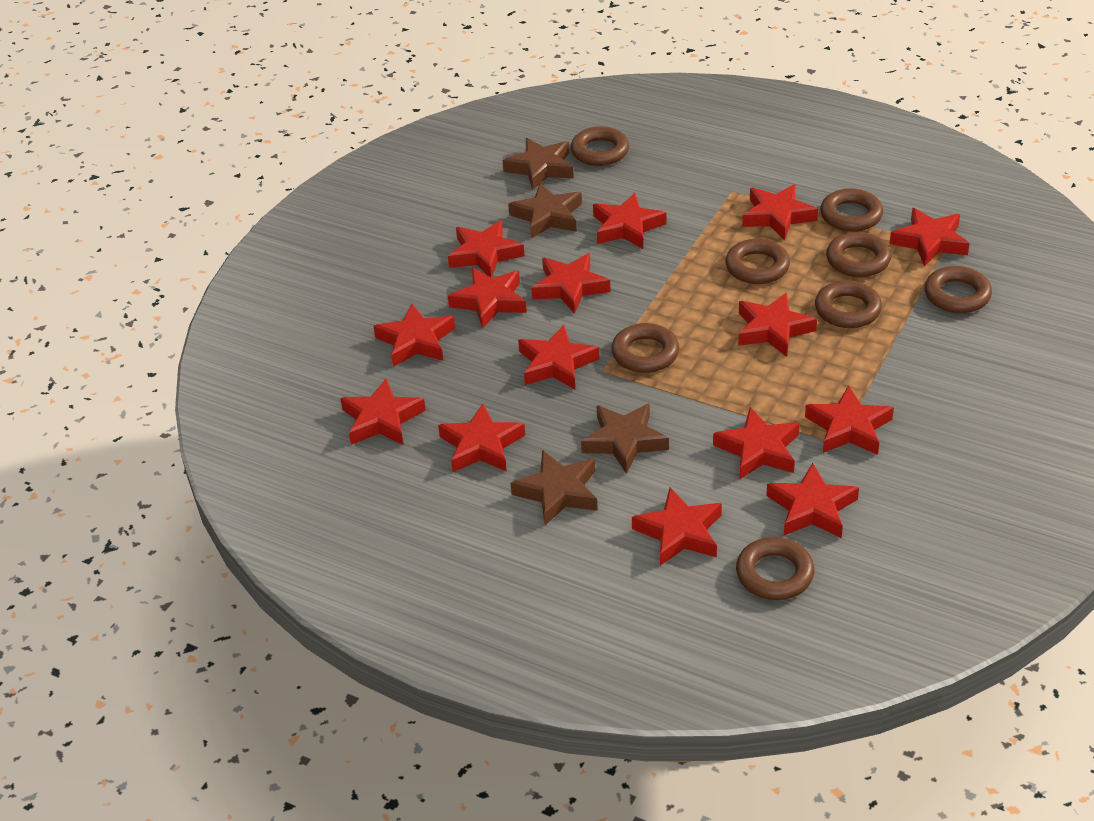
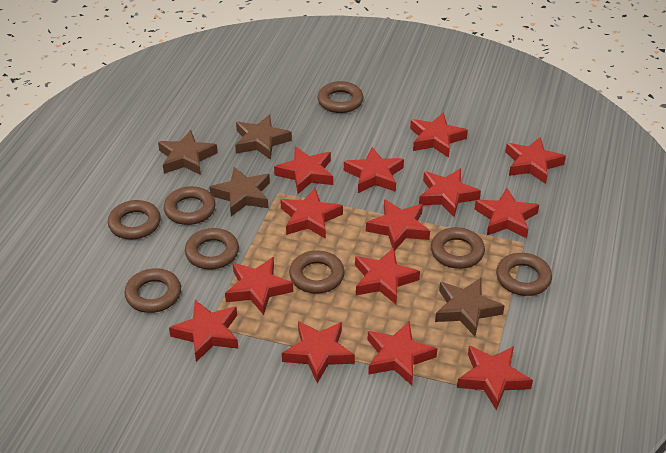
red star: [340,378,426,445] [374,304,455,367] [438,404,525,472] [448,220,525,278] [448,268,527,328] [518,325,600,390] [531,253,611,314] [593,193,666,249] [632,487,722,566] [713,407,800,479] [738,293,817,357] [742,184,818,240] [766,463,859,538] [805,385,894,455] [890,208,970,267] = 15 -> [169,300,238,362] [225,257,293,315] [274,146,333,194] [280,188,343,239] [282,321,355,383] [344,147,404,193] [355,248,420,304] [366,199,430,250] [368,322,438,385] [410,112,468,157] [419,168,481,217] [457,345,533,410] [475,188,539,238] [505,137,566,184] = 14

